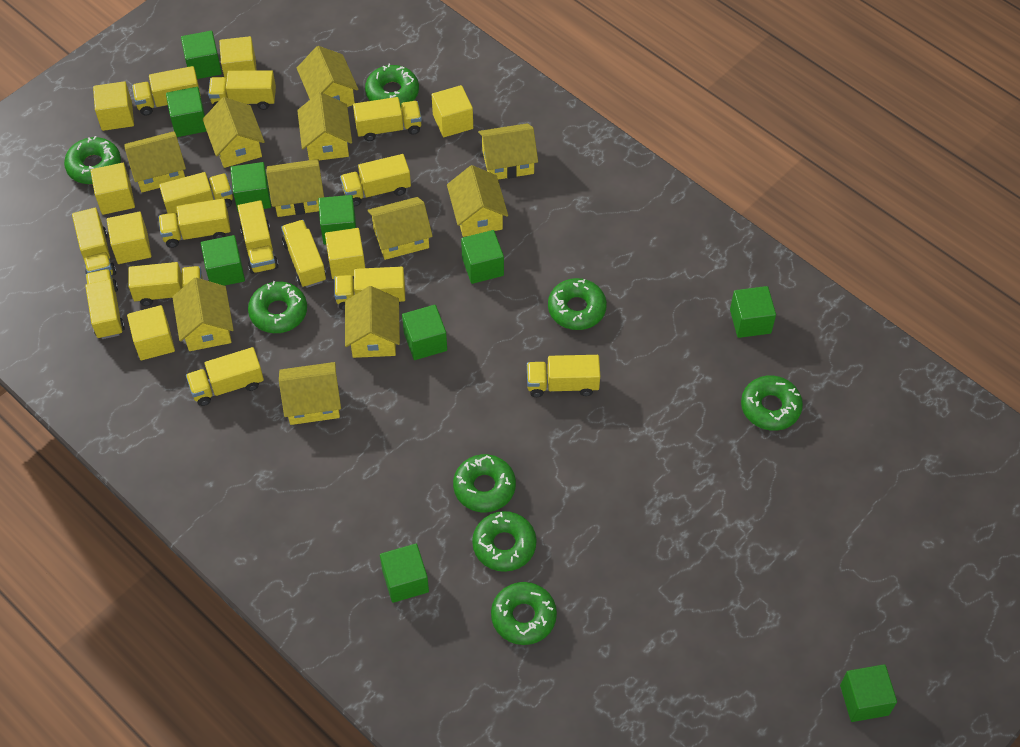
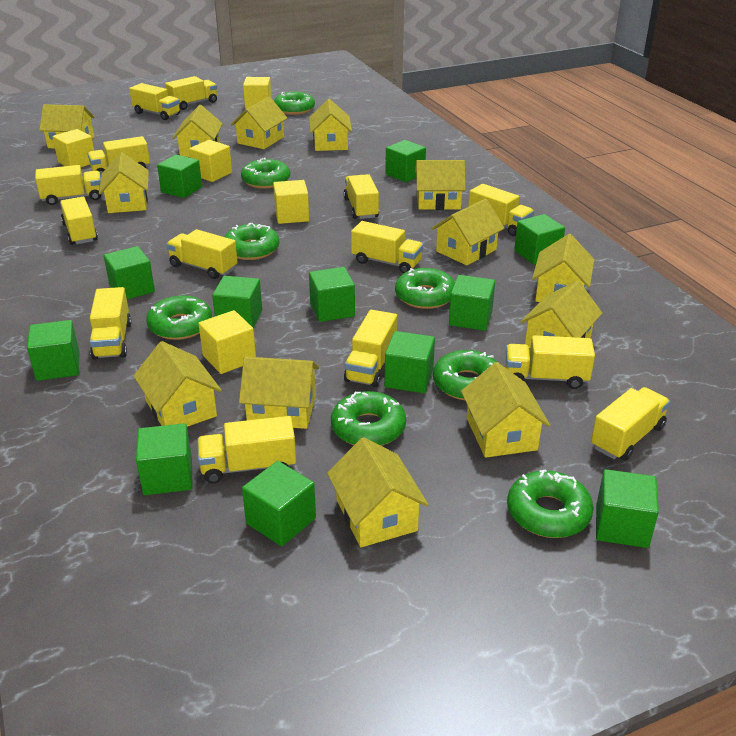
green cube: [166,87,207,137] [181,31,222,79] [201,235,245,286] [230,162,271,211] [318,195,356,244] [380,544,429,603] [402,305,447,360] [461,230,504,284] [730,286,776,338] [840,664,897,722] = 10 -> [27,320,80,381] [104,246,155,300] [136,423,193,495] [157,155,202,198] [212,276,262,328] [242,461,316,546] [309,267,355,322] [385,140,426,182] [385,331,435,393] [449,275,495,331] [514,214,565,265] [596,469,659,548] = 12
yellow cube: [90,163,135,215] [93,81,134,131] [107,212,151,264] [127,305,175,360] [219,36,257,78] [325,228,365,279] [432,85,473,137] = 7 -> [53,129,94,167] [189,140,232,182] [198,310,256,374] [243,77,272,109] [273,180,309,224] = 5
yellow house: [124,131,186,192] [172,278,234,351] [203,97,265,168] [266,159,324,217] [279,362,341,425] [297,46,358,107] [297,92,352,160] [345,286,400,358] [367,197,433,260] [447,165,508,237] [478,123,538,180] = 11 -> [40,104,94,148] [99,152,149,213] [133,341,222,427] [173,105,223,157] [231,97,288,149] [239,357,319,429] [309,99,352,151] [327,437,428,547] [415,160,466,210] [432,199,505,265] [461,362,550,458] [521,281,602,348] [532,234,594,302] = 13

